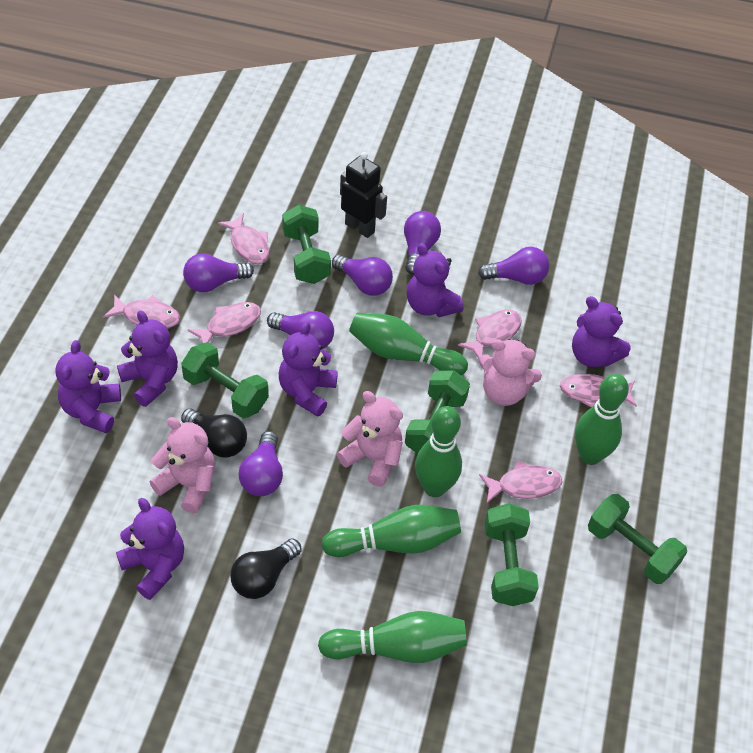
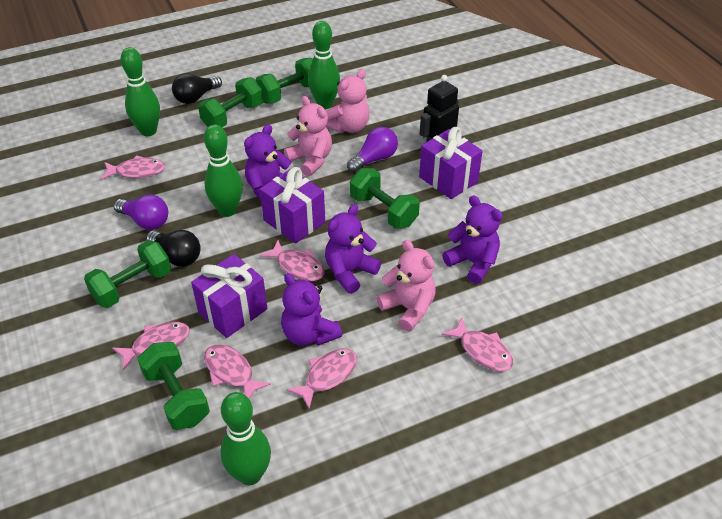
green bowling pin: [318,611,467,663] [321,505,461,557] [349,313,468,375] [415,406,462,497] [575,374,629,465] = 5 -> [120,47,160,136] [204,124,243,217] [220,392,271,485] [308,21,340,109] = 4
purple gift: none = 0 -> [191,254,267,338] [260,167,325,243] [419,127,483,199] = 3
purple light bulb: [183,253,254,292] [238,431,283,496] [267,311,334,349] [332,254,393,296] [404,211,441,275] [478,247,549,285] = 6 -> [114,195,168,230] [347,127,398,173] = 2
purple teddy bear: [55,340,121,433] [116,498,184,600] [117,310,178,407] [279,322,338,417] [407,243,464,317] [572,296,631,367] = 6 -> [244,124,292,200] [281,273,342,346] [325,204,381,294] [442,195,503,284] = 4

